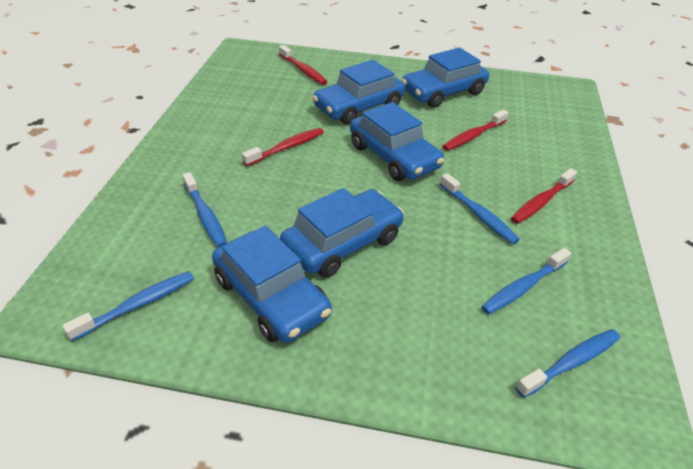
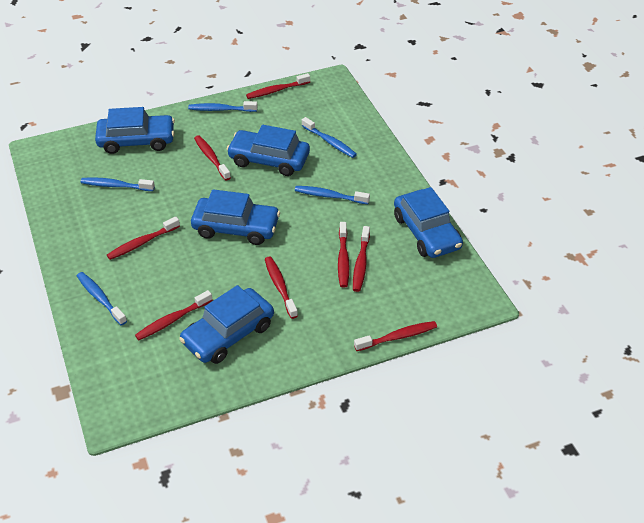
red toothbrush: [242,128,324,166] [279,45,328,85] [442,110,509,151] [511,168,577,224] = 4 -> [107,216,180,260] [135,290,213,340] [194,135,231,181] [246,73,310,99] [265,256,298,319] [338,222,350,288] [353,226,370,292] [354,321,437,351] = 8

